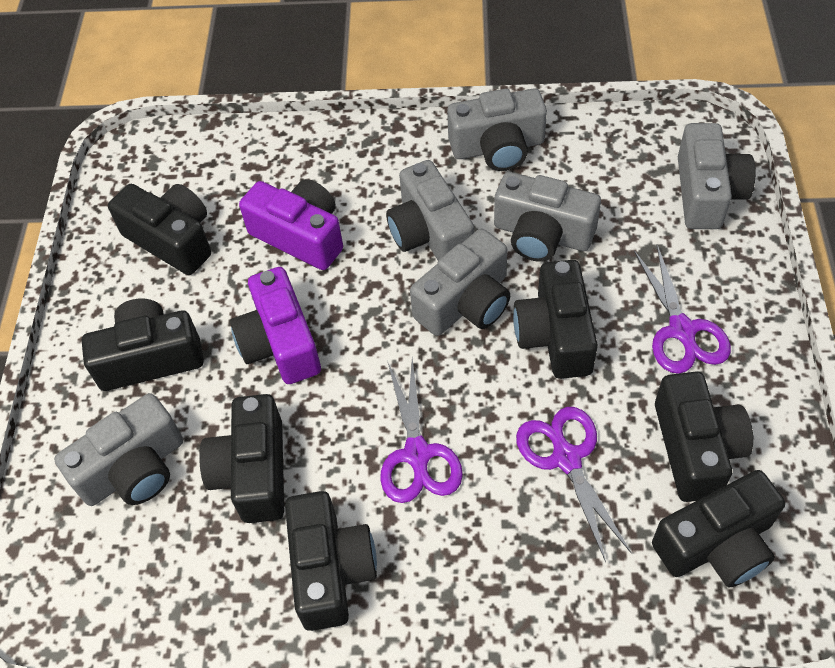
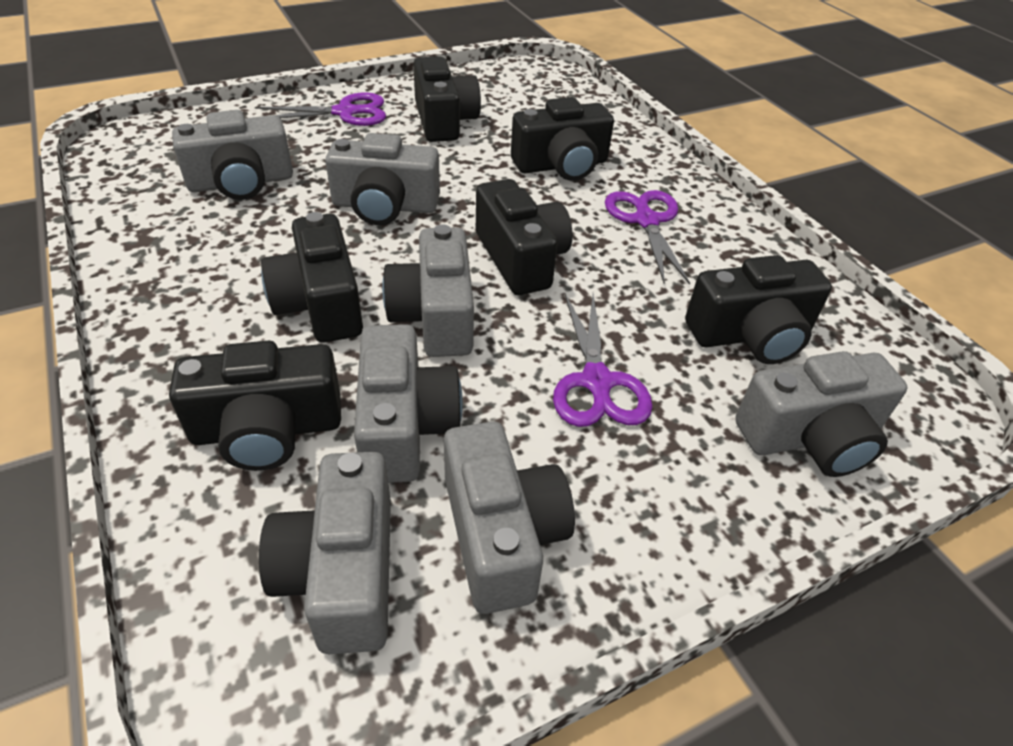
black camera: [82,299,204,391] [108,184,211,275] [199,394,284,523] [285,491,377,631] [513,260,598,379] [652,470,785,587] [655,371,753,502] = 7 -> [169,341,341,471] [261,212,363,343] [413,57,481,142] [476,179,573,295] [511,97,614,181] [685,255,832,364] = 6
grey camera: [54,393,183,506] [386,160,474,261] [410,229,510,336] [447,89,547,171] [494,172,601,262] [678,123,756,229] = 6 -> [172,110,293,200] [259,452,391,654] [325,133,440,225] [354,324,463,483] [382,224,474,357] [444,421,575,614] [735,351,907,477] = 7
purple camera: [230,267,321,384] [239,179,343,270] = 2 -> none = 0

